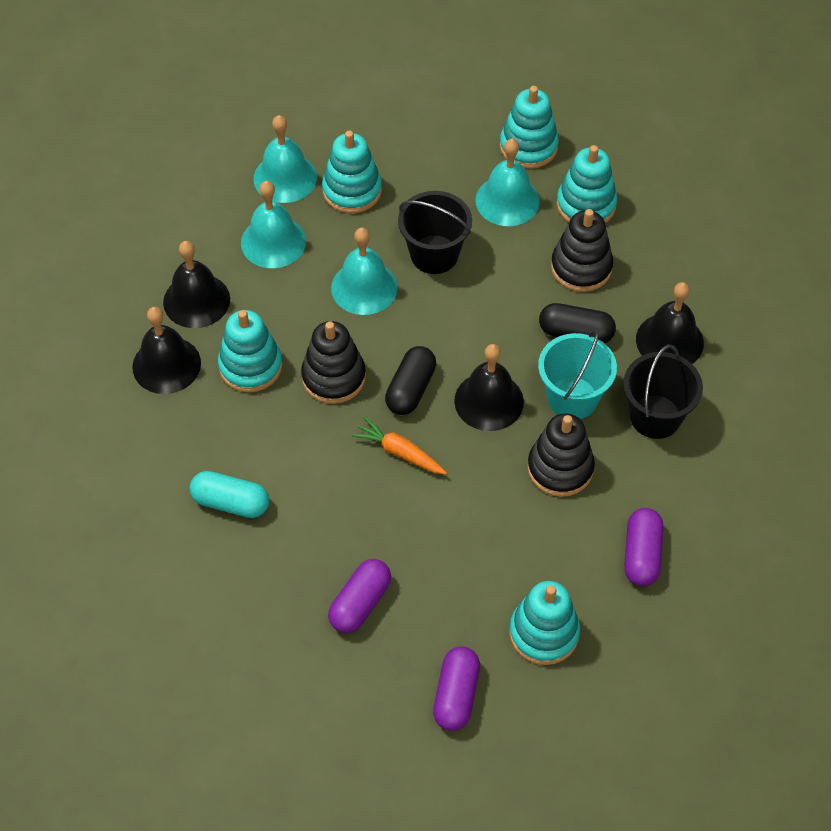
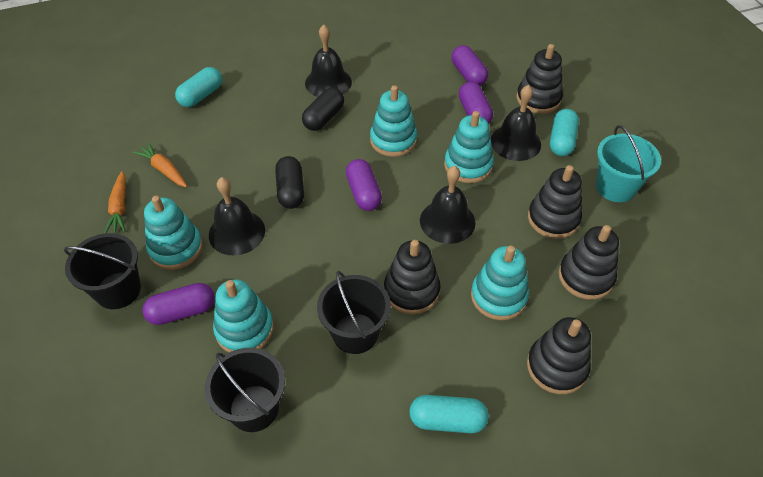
black bucket: [398,191,472,274] [623,344,703,439] = 2 -> [64,233,141,309] [205,348,285,432] [317,271,391,354] = 3
black stacking toy: [301,321,366,404] [527,413,595,497] [551,209,613,292] = 3 -> [384,240,441,314] [516,44,563,114] [527,317,591,394] [528,165,582,239] [558,225,619,300] = 5
orange carrot: [351,417,447,475] = 1 -> [104,171,126,233] [133,142,187,187] = 2
purple capsule: [328,559,391,633] [433,647,480,731] [624,508,664,586] = 3 -> [142,283,215,325] [346,159,382,211] [451,45,488,86] [459,82,493,124] = 4
turquoise bell: [241,181,306,268] [253,115,317,203] [331,227,398,315] [475,139,540,226] = 4 -> none = 0
turquoise capsule: [190,471,269,518] = 1 -> [175,67,222,107] [409,395,489,433] [550,109,579,156] = 3

